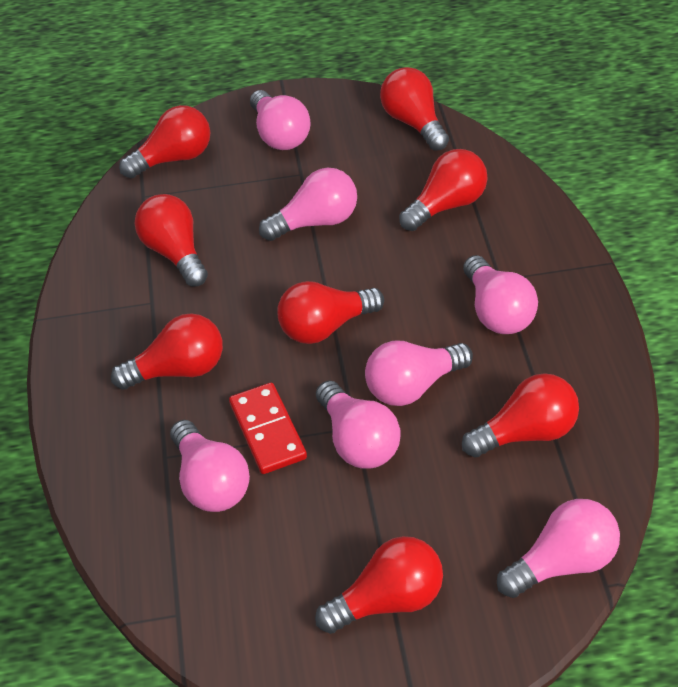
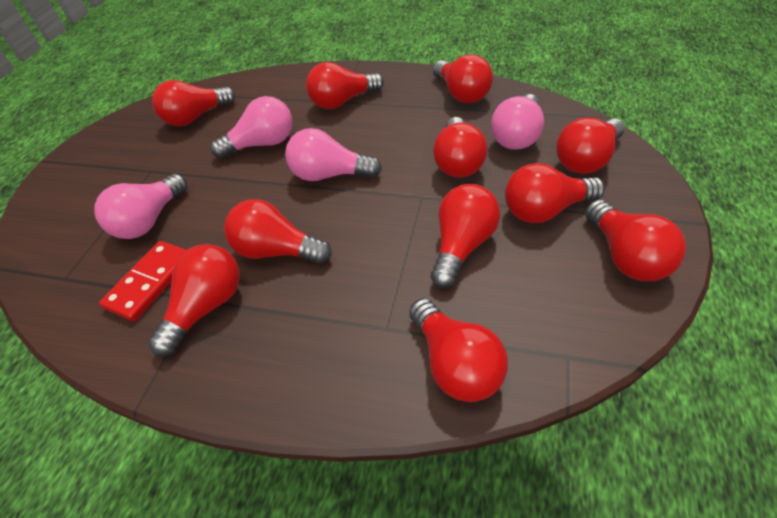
pink light bulb: [170,420,250,512] [250,90,311,150] [259,168,357,241] [316,381,401,469] [365,341,473,406] [463,255,538,334] [497,499,620,598] = 7 -> [94,174,187,239] [210,96,293,159] [285,128,382,181] [491,94,544,150] = 4
red light bulb: [111,313,223,389] [119,105,210,178] [135,194,208,286] [277,281,384,344] [315,536,443,634] [380,67,449,151] [399,149,487,231] [462,373,579,457] = 8 -> [148,244,240,356] [152,80,235,126] [224,200,332,264] [306,62,384,109] [409,298,508,402] [431,184,500,288] [433,54,493,103] [433,117,487,178] [505,163,605,223] [556,118,625,174] [585,200,686,281] = 11

